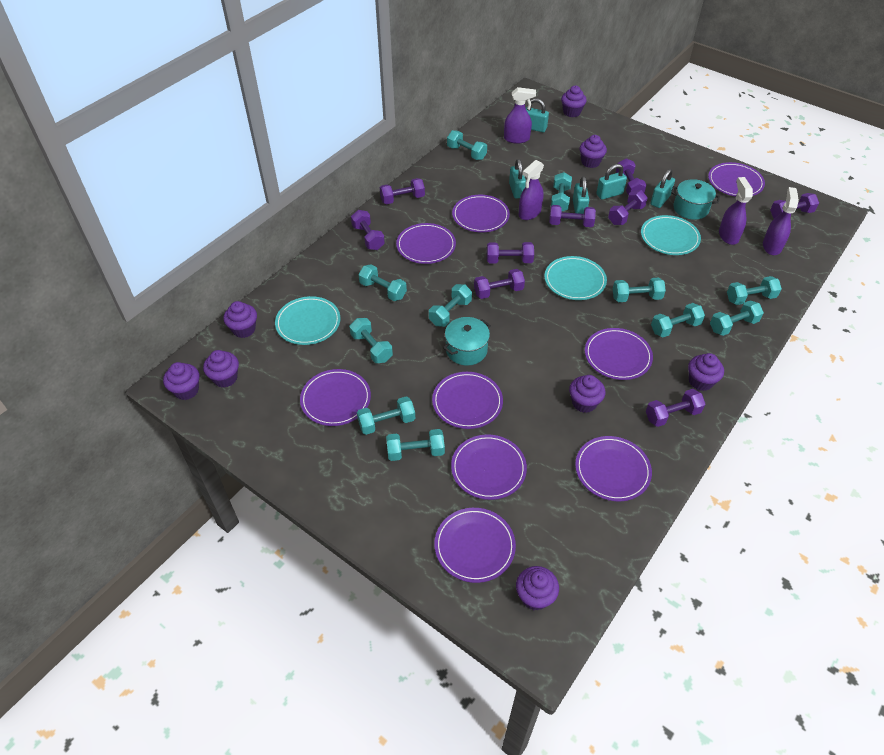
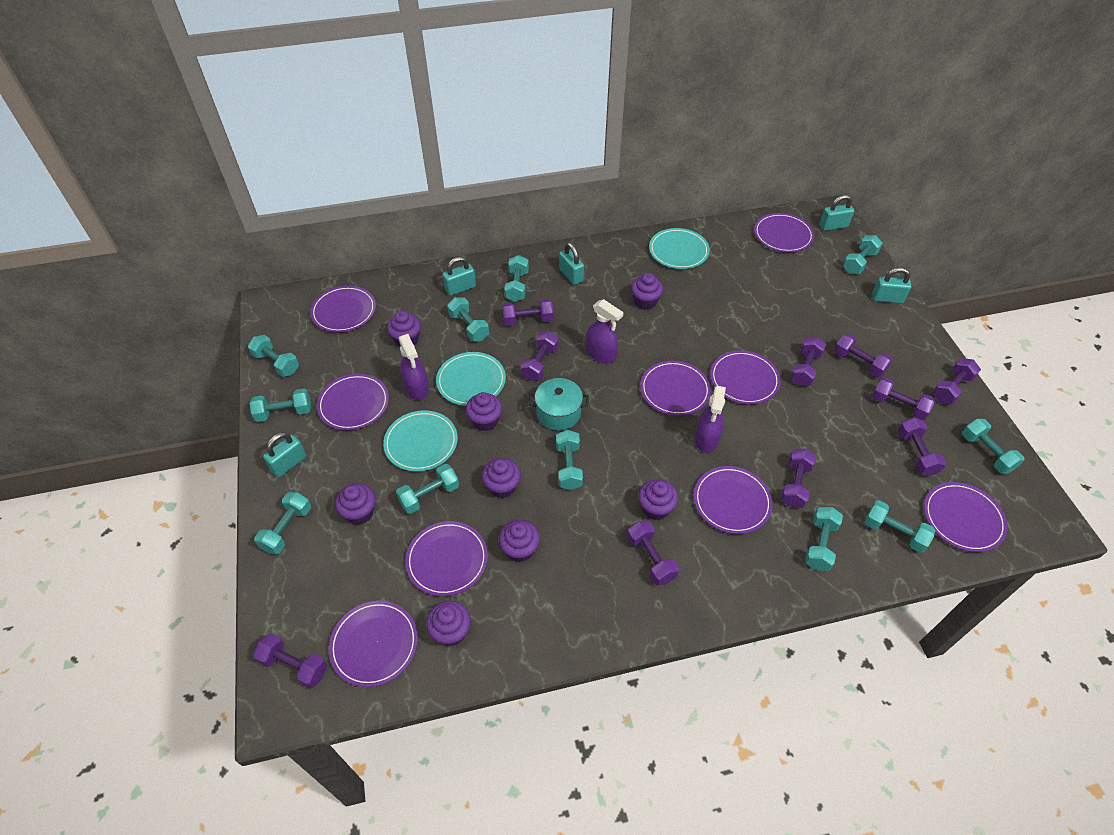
purple dumbbell: [351,210,385,250] [380,178,425,204] [474,269,525,299] [487,242,534,264] [549,205,596,227] [608,190,647,225] [616,158,646,195] [646,389,705,427] [770,193,819,218] = 9 -> [253,633,327,689] [502,299,554,326] [521,331,559,381] [627,520,679,585] [781,449,816,508] [791,337,826,386] [834,334,892,377] [872,377,935,420] [898,417,946,476] [932,358,981,405] = 10
purple spray bottle: [504,87,536,144] [519,160,544,220] [719,177,753,245] [763,187,799,255] = 4 -> [398,334,429,400] [586,299,623,364] [695,386,726,453] = 3
turquoise pot: [443,317,491,366] [671,179,720,220] = 2 -> [529,378,589,431] = 1

